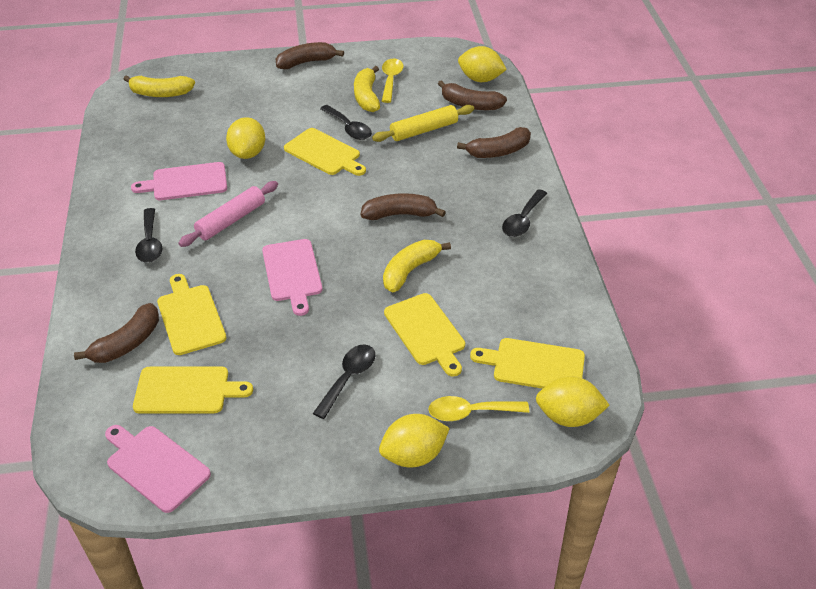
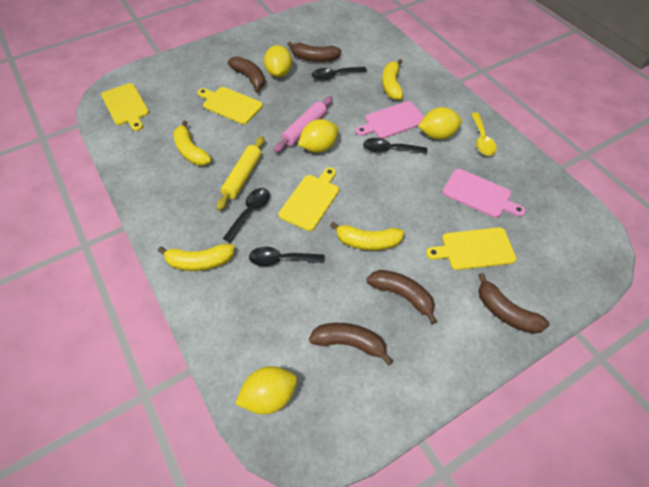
pink cutting board: [105,425,211,513] [131,162,227,200] [262,239,322,316] = 3 -> [356,101,424,139] [442,169,526,218] = 2
yellow banana: [124,75,195,97] [354,66,380,112] [383,240,451,293] = 3 -> [158,244,235,271] [173,120,212,166] [330,222,404,250] [382,59,403,100] = 4
yellow cutting board: [133,366,253,414] [157,274,226,355] [284,128,366,176] [384,293,465,377] [470,338,585,389] = 5 -> [101,83,149,131] [197,87,263,124] [278,167,339,231] [426,227,516,270] = 4
yellow spoon: [382,59,404,103] [428,396,529,421] = 2 -> [471,113,497,156] = 1

